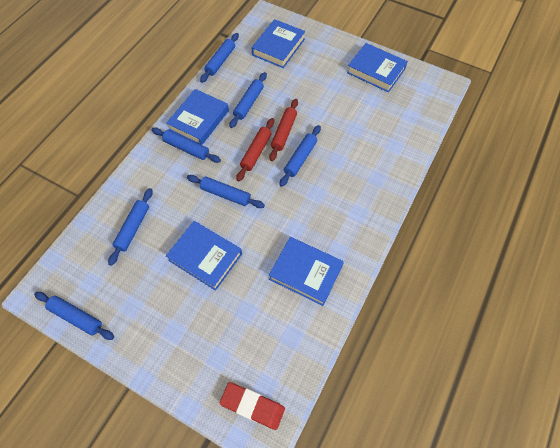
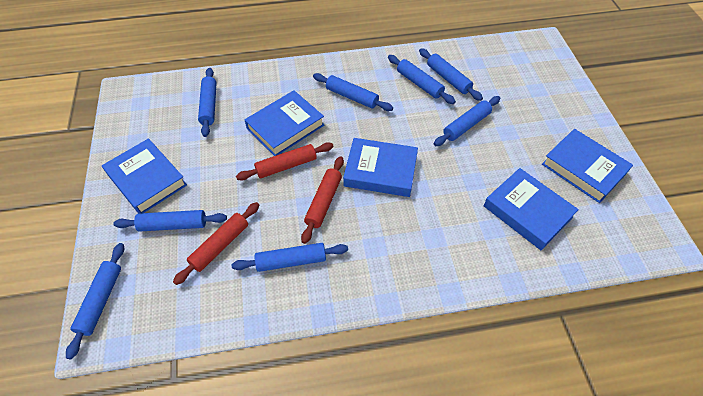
blue rolling pin: [34,292,114,340] [108,188,153,266] [152,128,221,163] [187,175,265,208] [200,33,239,83] [229,72,267,128] [280,125,321,187] = 7 -> [66,243,124,360] [113,210,227,232] [198,68,217,137] [231,243,348,272] [313,73,393,111] [388,55,456,104] [419,48,483,101] [434,96,500,146] = 8
red eraser: [220,382,285,430] = 1 -> none = 0
red rolling pin: [237,118,274,181] [269,99,298,161] = 2 -> [173,202,259,285] [236,142,334,181] [301,156,344,244] = 3

